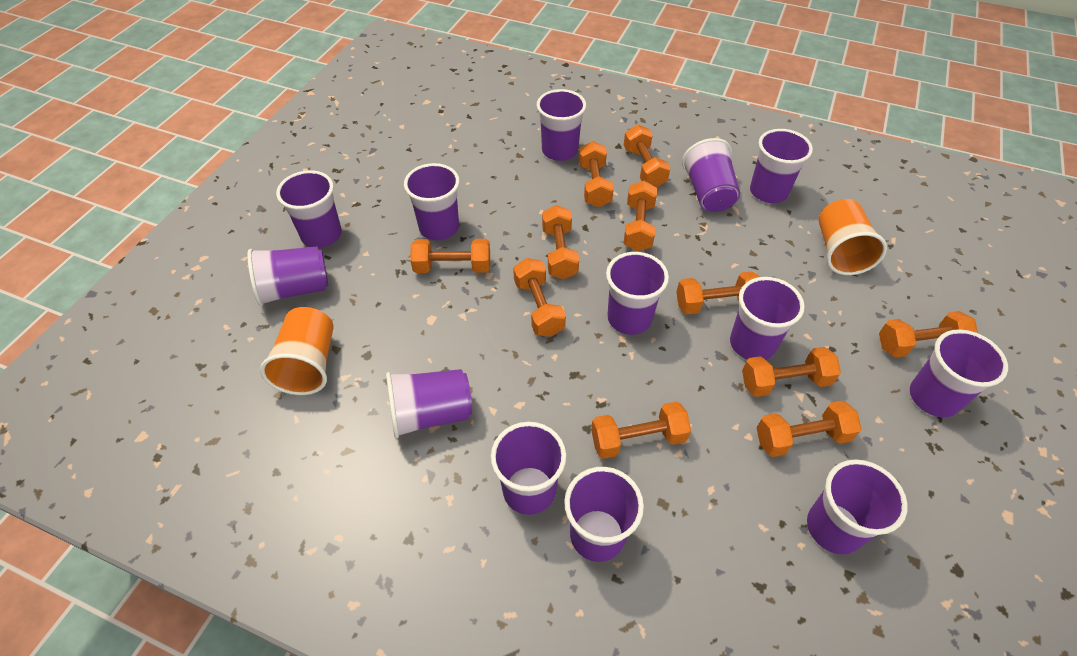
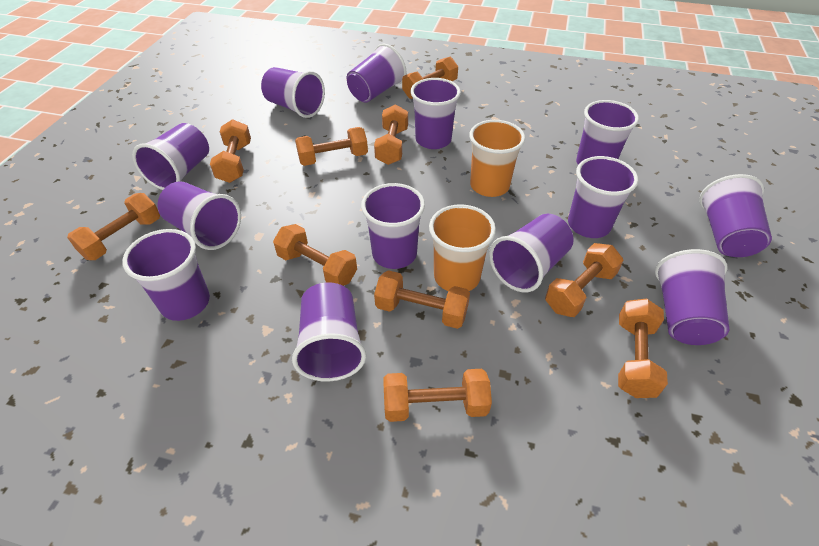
orange dumbbell: [410,239,490,273] [513,258,566,337] [542,205,579,279] [579,141,614,207] [591,401,691,459] [624,125,670,187] [624,181,657,251] [676,271,760,315] [742,347,841,397] [757,401,862,457] [879,311,978,358] = 11 -> [67,193,160,260] [210,119,251,183] [273,224,357,286] [295,127,368,166] [374,104,408,165] [374,270,470,329] [384,369,492,422] [402,57,458,99] [545,243,624,317] [618,298,668,398] = 10

